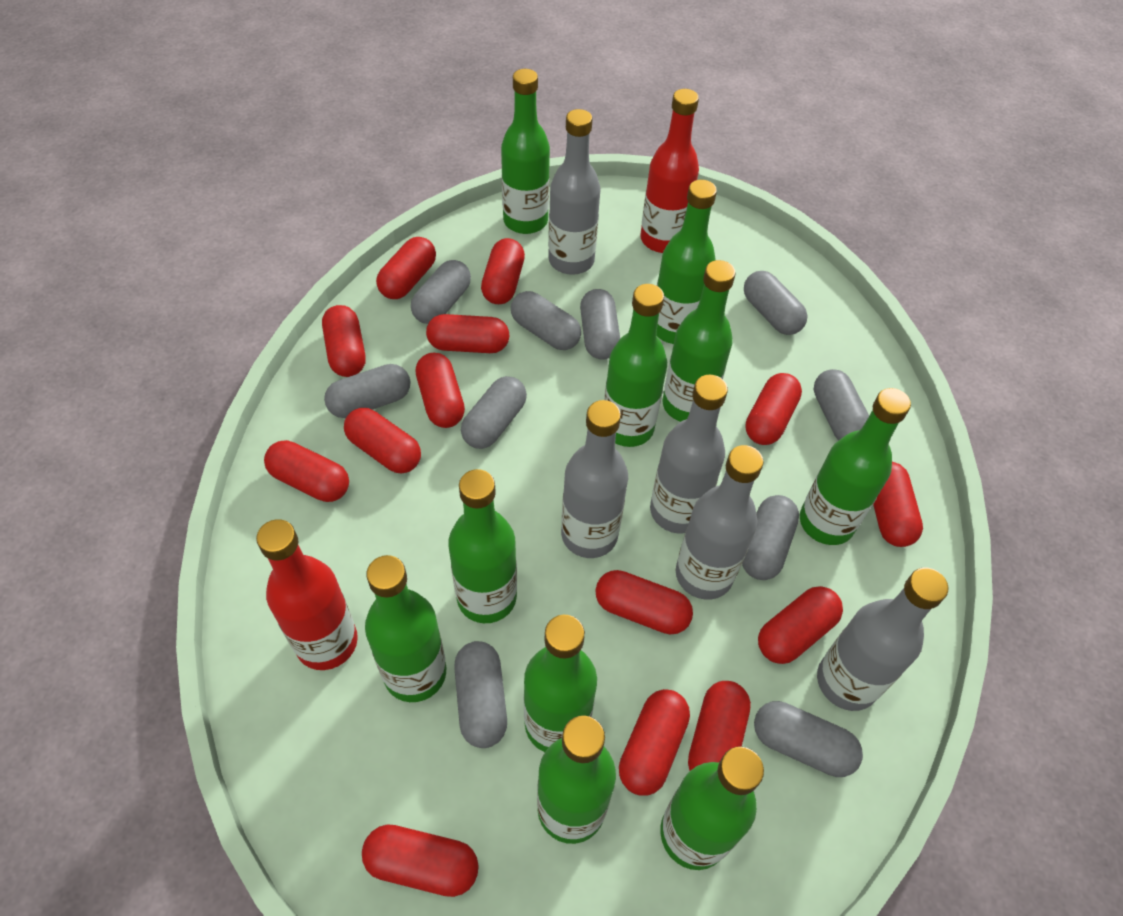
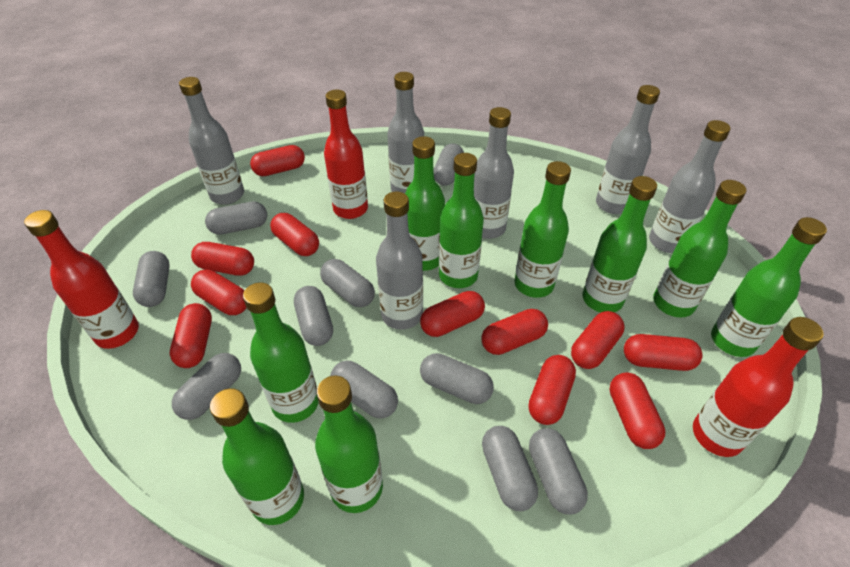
green bottle: [365,555,446,702] [448,469,517,623] [501,69,550,234] [524,615,597,752] [537,715,616,844] [604,284,667,447] [657,180,717,344] [660,746,764,870] [662,260,736,422] [800,388,911,545] = 10 -> [210,388,304,525] [243,282,319,423] [315,376,383,513] [405,136,445,271] [439,153,484,288] [514,161,571,298] [583,176,657,313] [653,180,746,318] [711,217,827,357] = 9
grey bottle: [548,109,601,275] [561,400,628,558] [650,375,728,534] [676,445,764,600] [817,568,948,711] = 5 -> [179,77,244,205] [376,191,423,330] [387,72,424,193] [474,107,514,239] [596,85,660,214] [649,120,731,253] = 6
red bottle: [256,519,358,670] [641,89,699,253] = 2 -> [24,210,139,349] [324,89,368,219] [693,317,823,457] = 3
red capsule: [264,440,349,502] [322,305,366,377] [344,408,421,473] [362,824,479,897] [376,237,436,299] [416,353,465,428] [426,314,509,353] [481,238,525,304] [595,570,693,635] [619,689,690,796] [688,681,751,771] [745,373,802,445] [758,586,843,664] [873,462,923,547] = 14 -> [170,303,212,368] [191,242,254,276] [191,269,247,315] [250,145,305,176] [270,213,319,256] [420,291,485,337] [481,309,548,355] [528,355,576,425] [571,311,624,369] [609,372,665,449] [624,334,703,371] = 11

